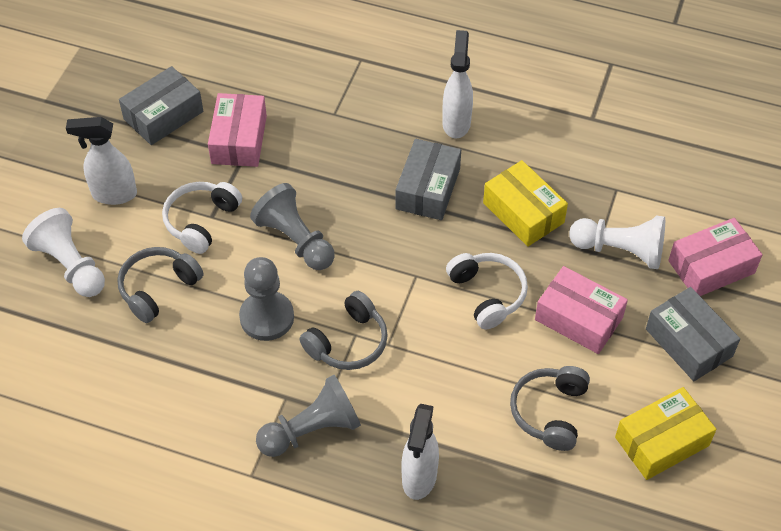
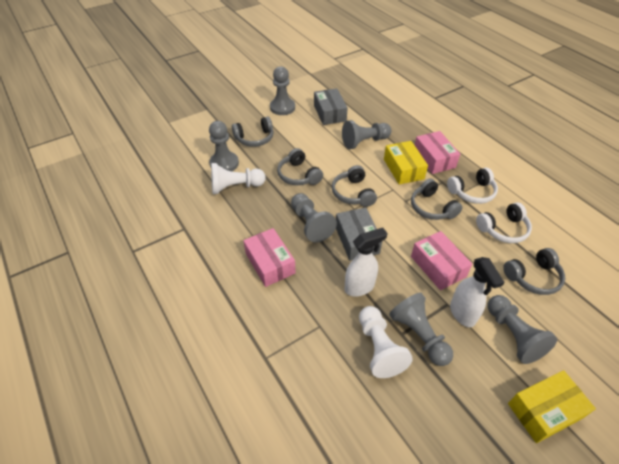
grey box: [119,66,203,145] [395,139,461,220] [646,287,740,381] = 3 -> [314,88,348,125] [336,207,382,261] = 2
grey headphones: [117,247,204,323] [300,291,388,370] [510,366,590,451] = 3 -> [232,116,274,147] [277,148,323,185] [332,165,377,207] [411,178,463,220] [503,248,565,295] = 5
grey pawn: [239,257,294,341] [250,183,335,270] [256,375,361,457] = 3 -> [209,121,239,171] [270,66,295,115] [291,193,337,243] [342,120,391,149] [389,293,453,366] [488,295,558,364] = 6
white spray bottle: [66,117,137,205] [402,404,439,500] [442,30,473,138] = 3 -> [345,228,388,296] [450,257,504,327] = 2

